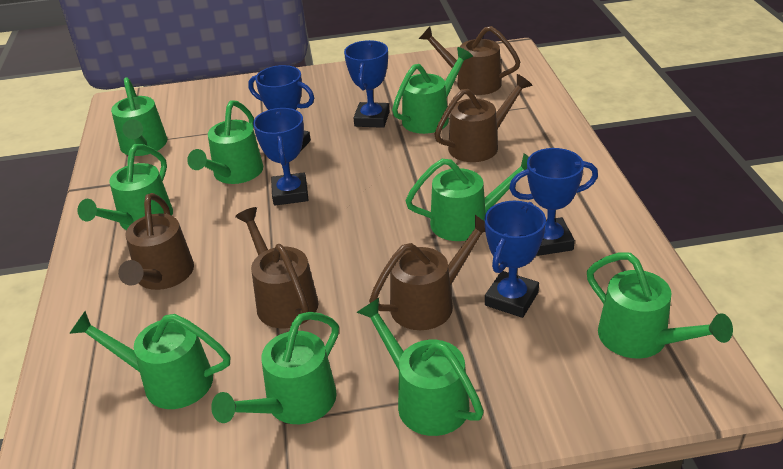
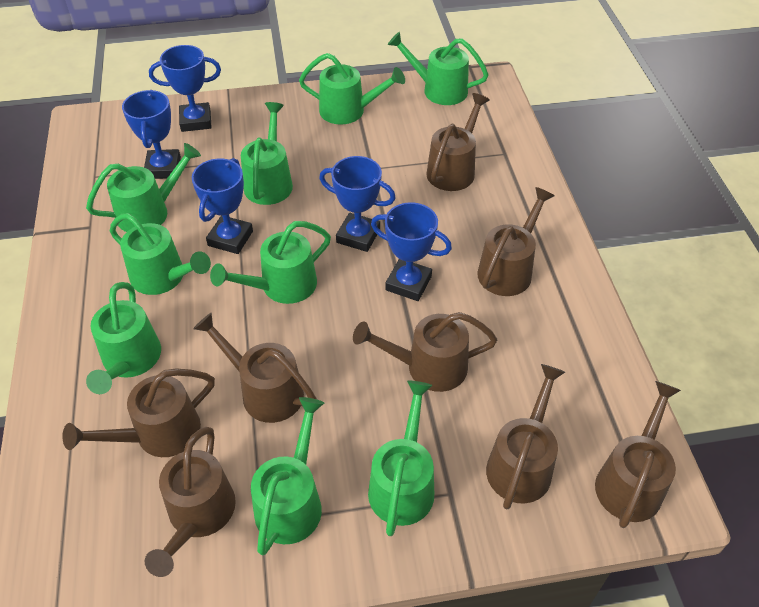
brown watering can: [118,193,194,290] [235,207,319,328] [369,215,485,330] [419,26,520,95] [434,74,532,162] = 5 -> [62,368,215,457] [145,427,236,577] [193,313,317,423] [353,312,497,392] [426,93,490,191] [477,187,554,296] [486,364,565,509] [595,381,681,528] = 8

